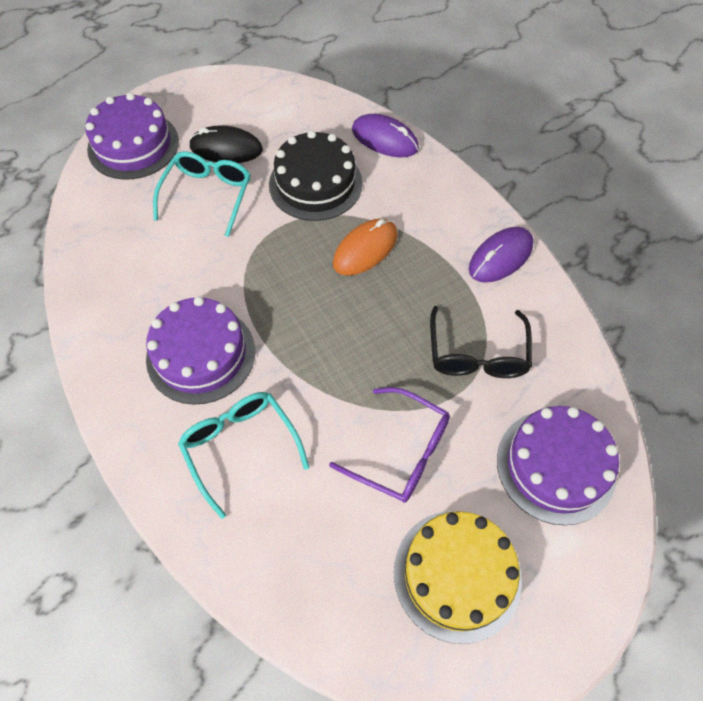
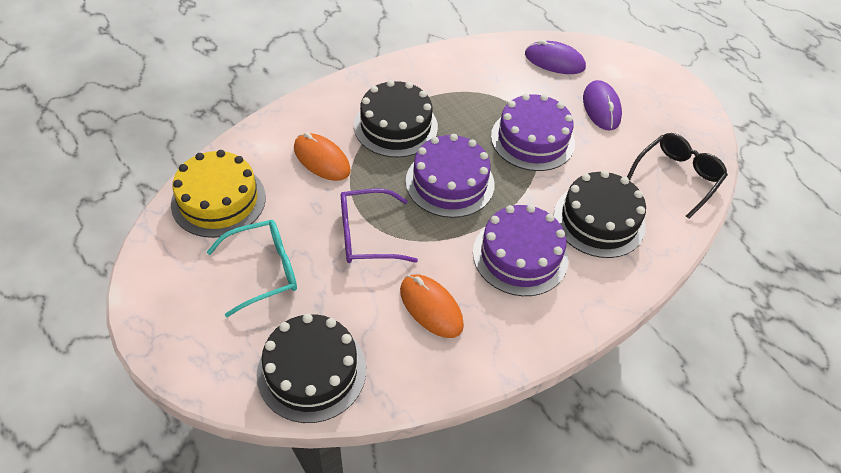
black cake: [269,130,363,221] = 1 -> [257,314,366,423] [354,80,438,157] [554,170,646,258] = 3
black mouse: [189,126,263,163] = 1 -> none = 0
orange mouse: [333,218,398,276] = 1 -> [294,132,351,181] [400,275,464,338] = 2
turquoise glasses: [153,151,251,237] [178,392,309,519] = 2 -> [207,220,297,317] = 1

